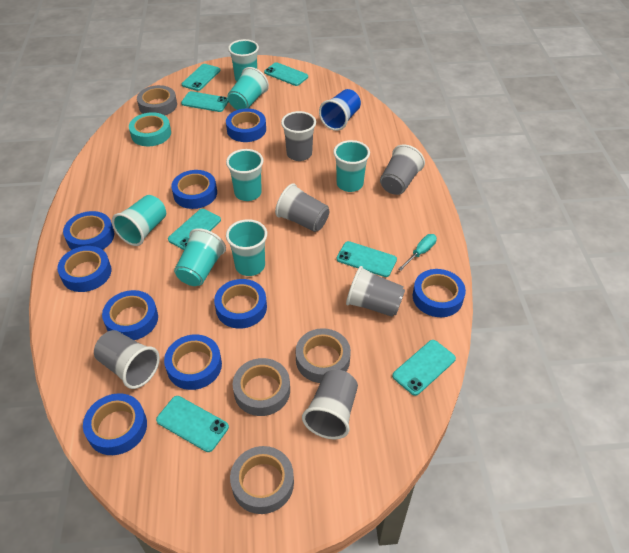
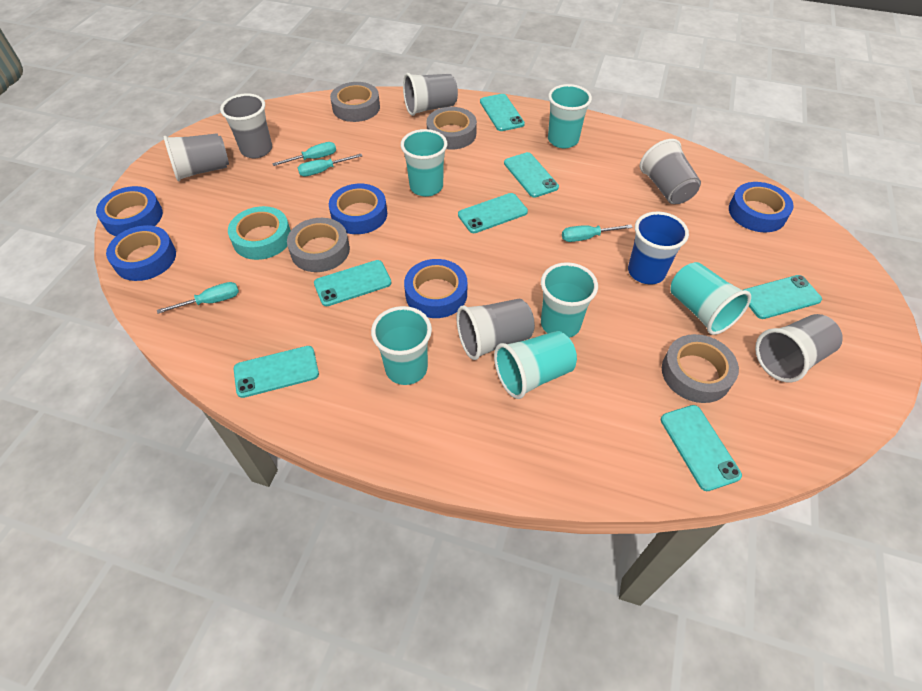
blue tape: [57,246,112,292] [63,211,114,250] [83,393,147,455] [102,290,158,340] [164,334,222,390] [171,170,217,209] [214,279,267,329] [226,109,266,142] [413,269,466,317] = 9 -> [96,186,163,236] [106,225,176,281] [329,184,387,234] [404,259,467,318] [729,182,794,232] = 5
turquoise cup: [112,195,166,246] [174,228,226,286] [226,149,263,201] [226,219,267,276] [228,39,259,81] [228,67,269,110] [333,140,370,192] = 7 -> [371,306,432,385] [401,129,447,197] [494,331,577,399] [541,262,598,338] [548,84,592,148] [670,262,751,335] = 6
turquoise screwdriver: [398,234,437,271] = 1 -> [157,282,239,314] [272,142,336,166] [298,154,362,177] [562,224,633,242] = 4

